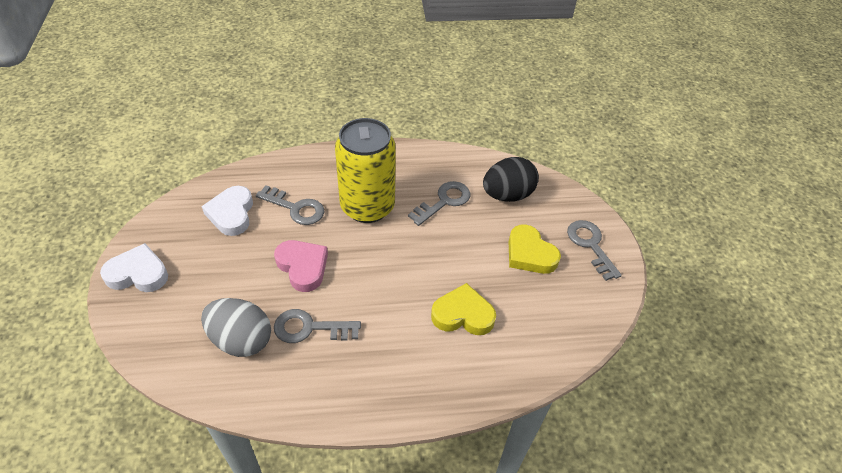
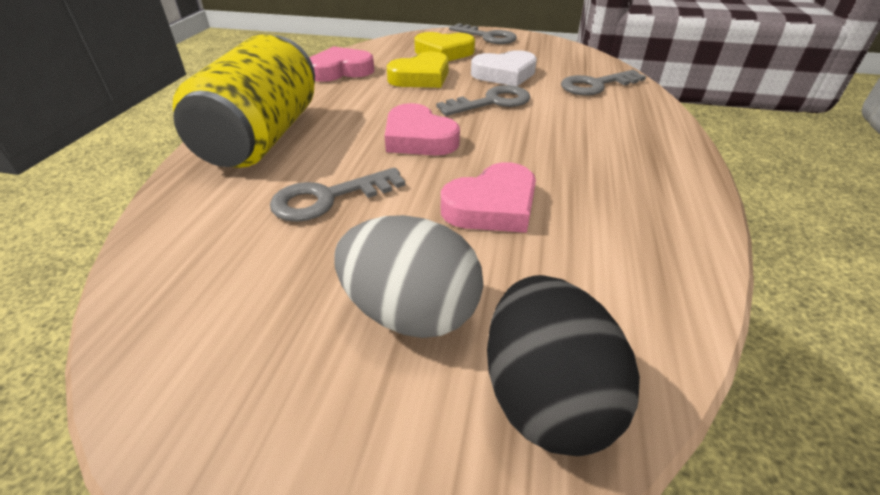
pink heart: [274,240,328,292] = 1 -> [310,46,374,82] [385,103,460,156] [441,162,536,233] = 3
white heart: [100,243,168,292] [201,186,253,236] = 2 -> [471,50,537,86] = 1

